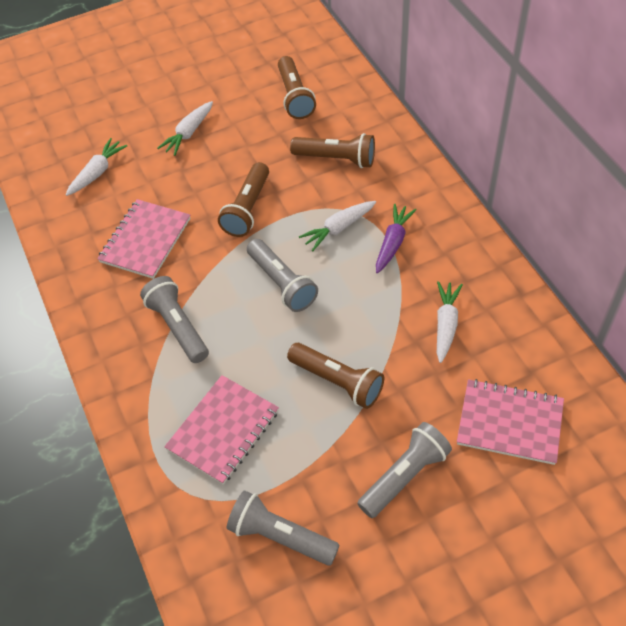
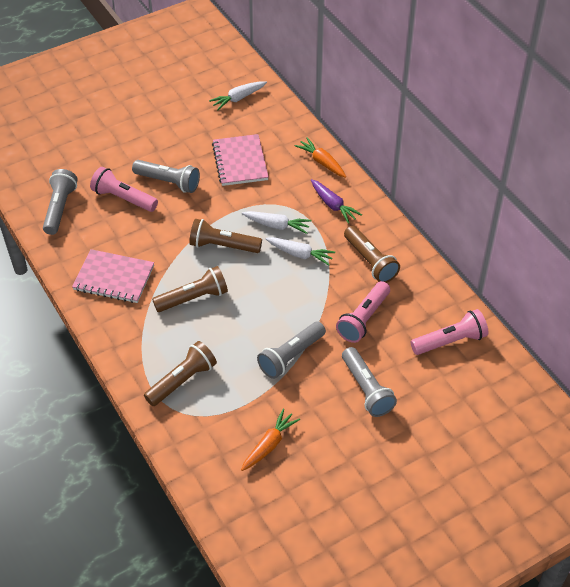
orange carrot: none = 0 -> [241,409,300,471] [294,138,346,178] = 2
pink flashlight: none = 0 -> [90,167,158,212] [336,281,390,343] [411,309,488,355] = 3
pink notebook: [97,199,190,279] [164,375,279,485] [457,379,564,465] = 3 -> [72,249,154,303] [212,134,269,186] = 2
white carrot: [66,138,127,196] [158,101,213,156] [299,201,376,251] [437,281,463,363] = 4 -> [209,81,267,110] [242,211,312,234] [266,237,335,266] = 3

